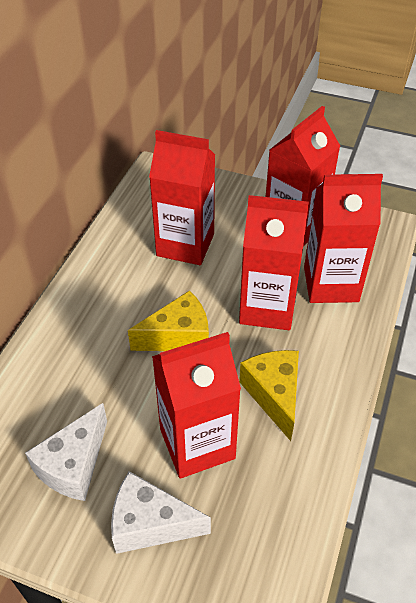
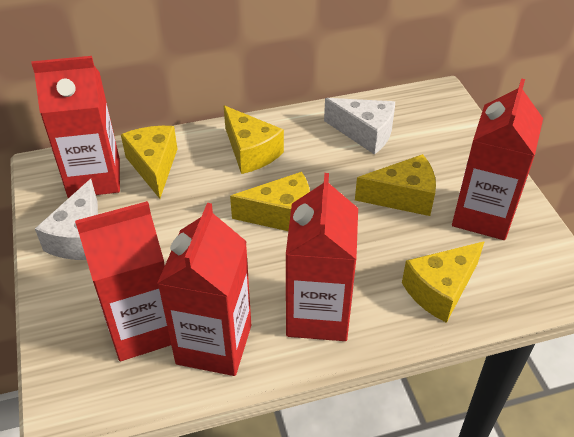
yellow cheese: [128,290,209,351] [239,350,299,441] = 2 -> [121,126,177,199] [223,105,284,174] [230,172,310,231] [355,154,436,216] [402,241,485,323] = 5

